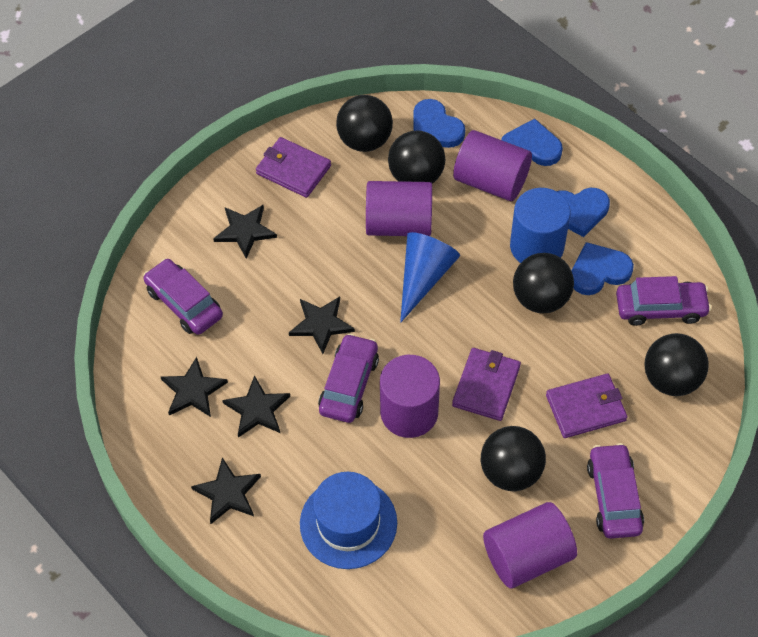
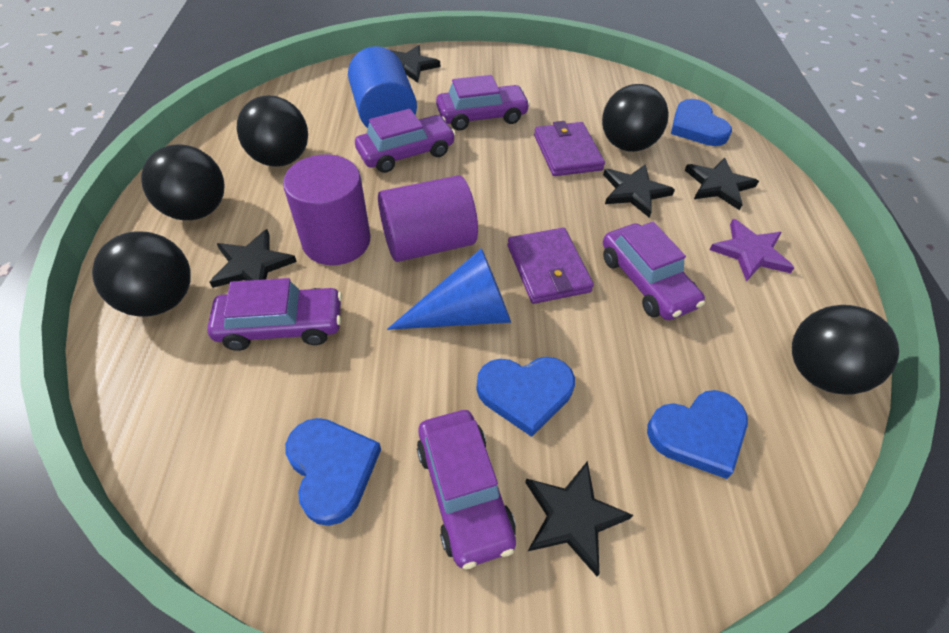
blue hat: [300,472,397,569] = 1 -> none = 0
purple car: [143,258,223,335] [318,333,379,423] [587,443,644,539] [616,276,711,326] = 4 -> [207,278,342,351] [355,109,456,173] [417,410,516,569] [436,75,530,131] [603,222,705,320] = 5
purple cylinder: [366,181,432,236] [380,355,440,438] [453,130,532,201] [483,502,577,589] = 4 -> [283,154,370,265] [378,176,478,262] = 2
purple star: none = 0 -> [709,219,794,281] = 1
purple wallet: [256,137,331,198] [452,348,521,421] [546,374,627,438] = 3 -> [507,228,594,304] [534,121,605,176] = 2

